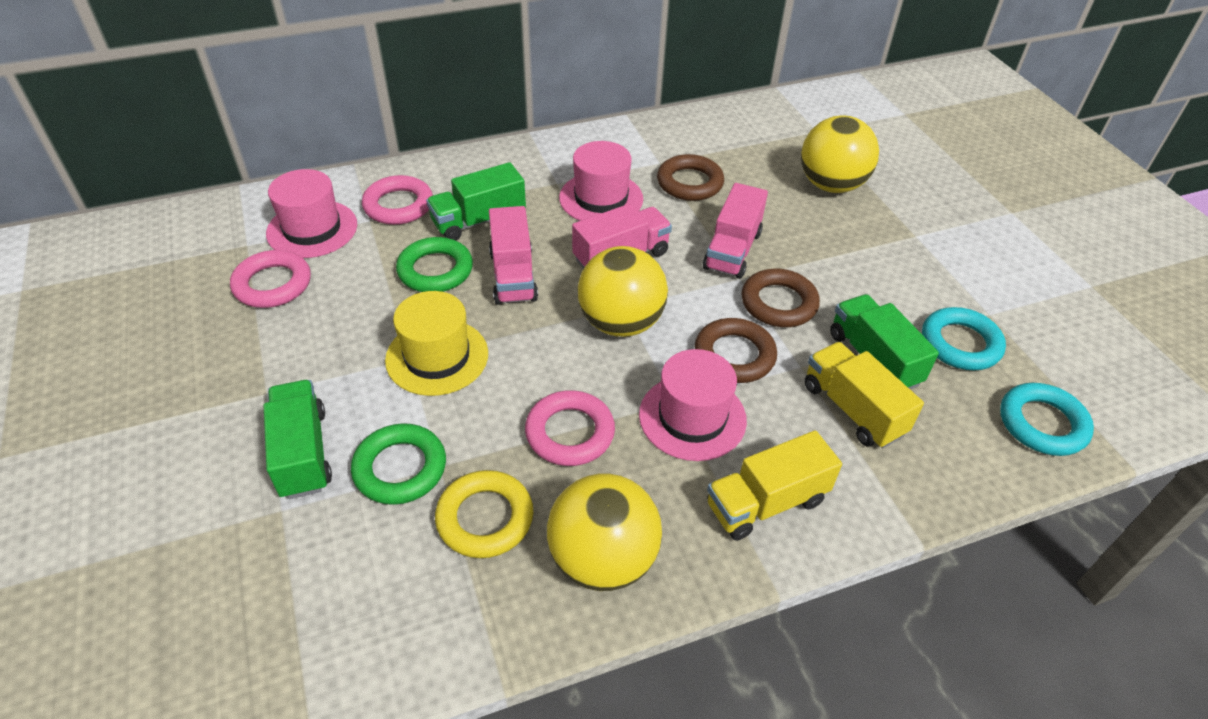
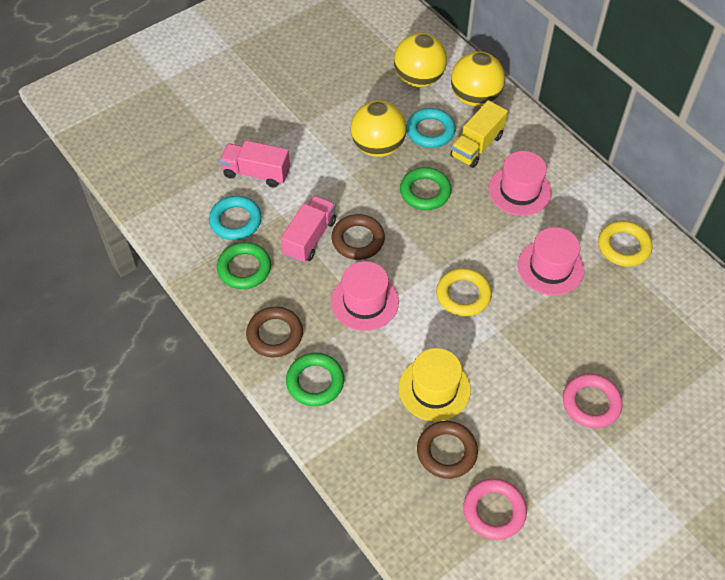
green ring: [351,423,446,505] [396,237,473,292] = 2 -> [217,242,271,289] [286,353,344,406] [400,167,452,210] = 3
green truck: [264,380,332,499] [426,162,526,240] [830,294,939,389] = 3 -> none = 0
pink ring: [230,250,311,308] [362,175,433,225] [525,390,615,466] = 3 -> [464,478,527,540] [563,373,623,428] = 2
pink truck: [489,206,538,305] [572,204,672,269] [703,183,768,279] = 3 -> [219,140,290,188] [281,195,336,263] = 2
yellow ring: [435,470,534,558] = 1 -> [436,268,492,317] [598,221,652,267] = 2
yellow truck: [707,431,842,540] [804,342,924,448] = 2 -> [451,100,508,168] = 1

